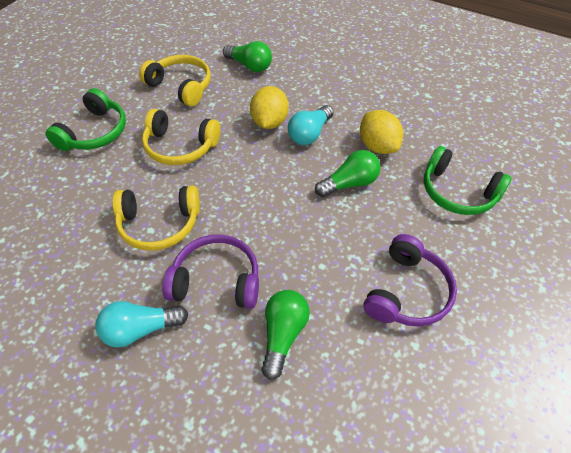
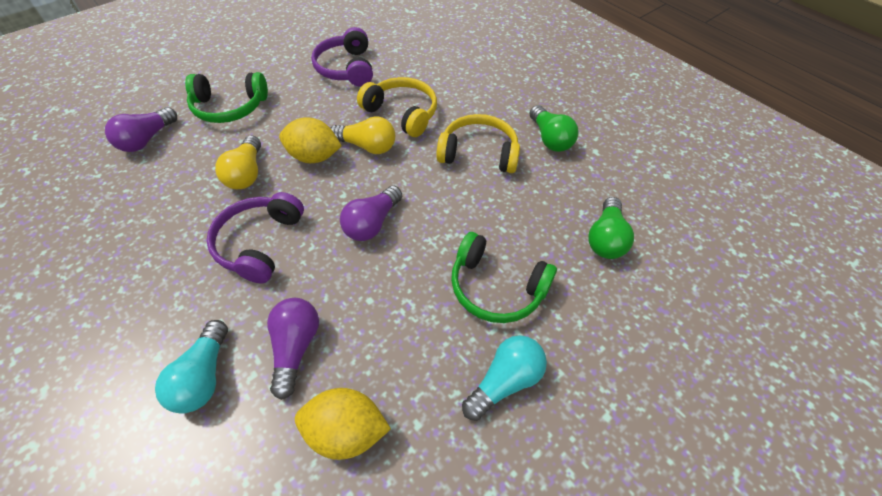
green light bulb: [223,41,272,72] [261,290,310,380] [315,150,381,197] = 3 -> [529,105,578,152] [588,197,634,259] = 2
purple light bulb: none = 0 -> [105,107,177,152] [267,298,319,400] [340,186,402,241] = 3
yellow headphones: [112,186,200,251] [139,55,211,106] [142,109,220,165] = 3 -> [357,77,437,137] [436,114,520,173] = 2
yellow light bulb: none = 0 -> [215,135,261,189] [331,116,395,154] = 2

